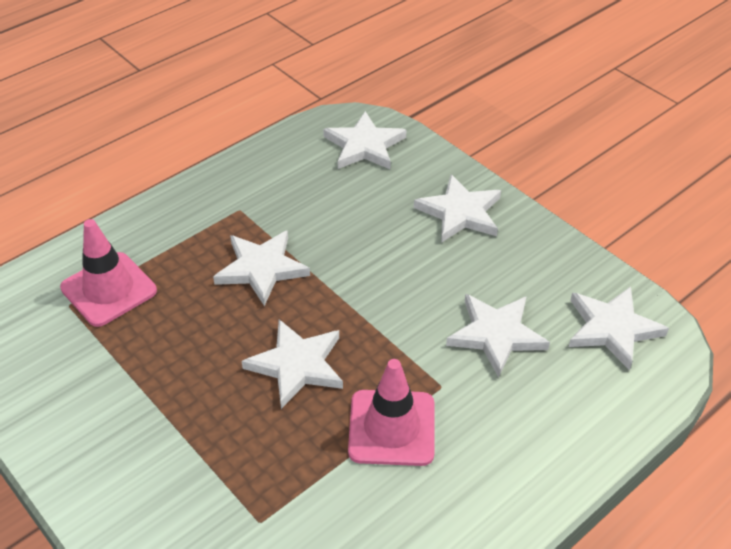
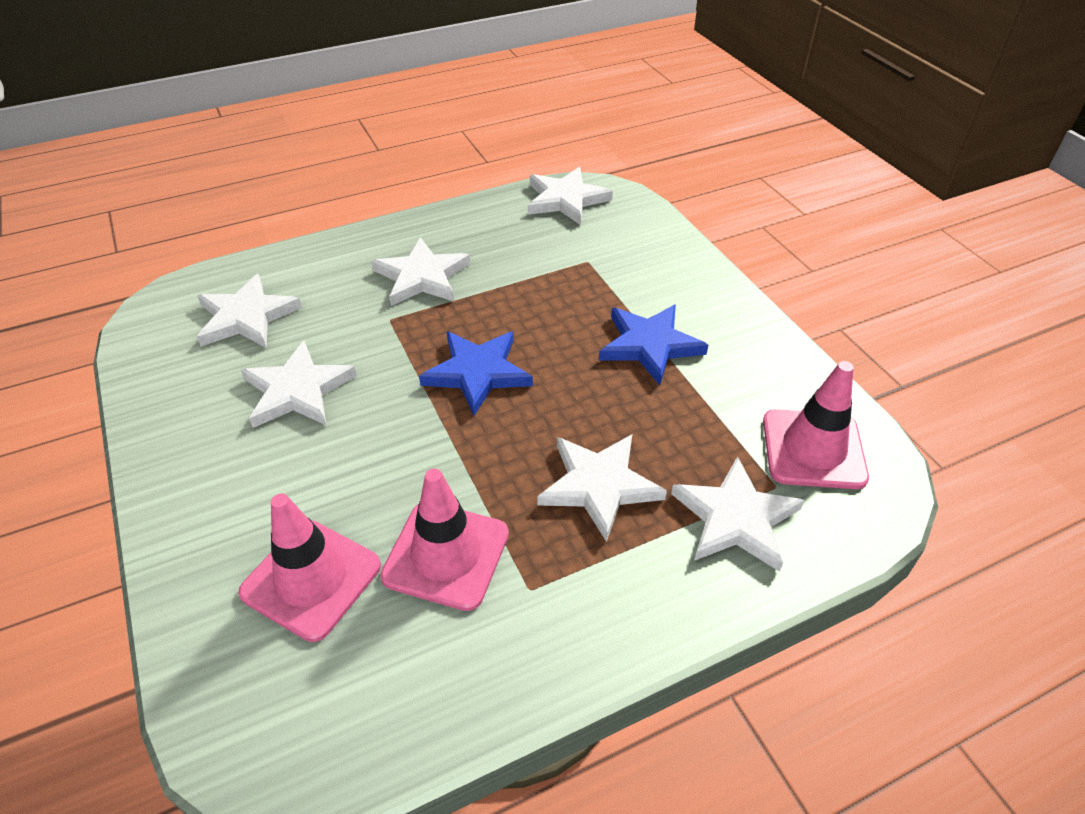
blue star: none = 0 -> [419,331,533,416] [599,304,709,385] = 2
pink traffic cone: [60,219,157,327] [348,359,435,466] = 2 -> [238,493,381,642] [380,468,509,611] [763,361,869,489] = 3

